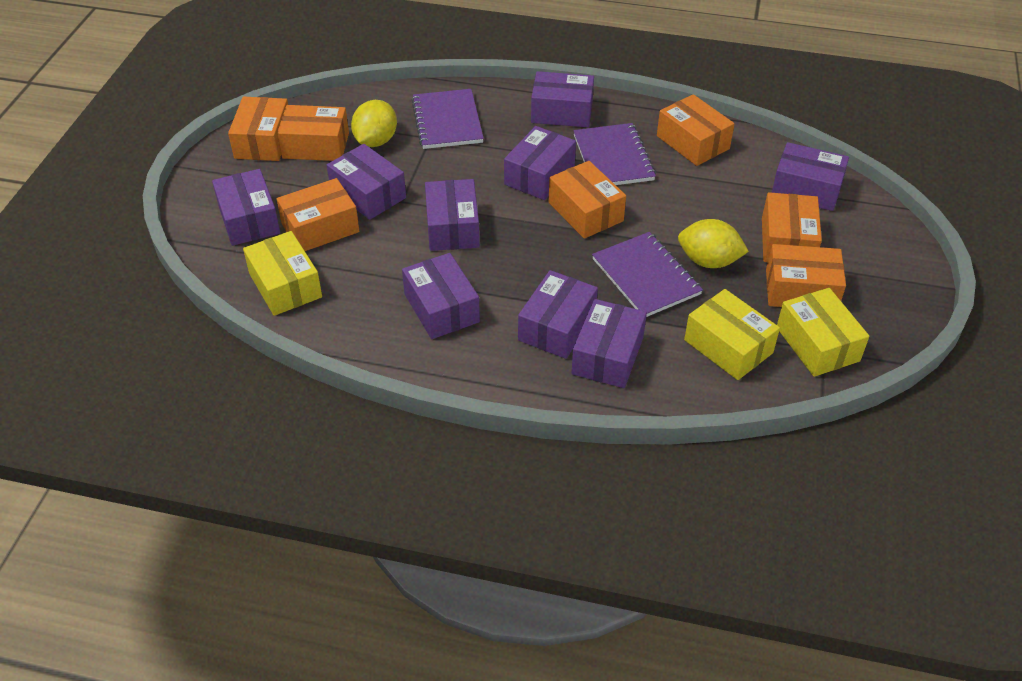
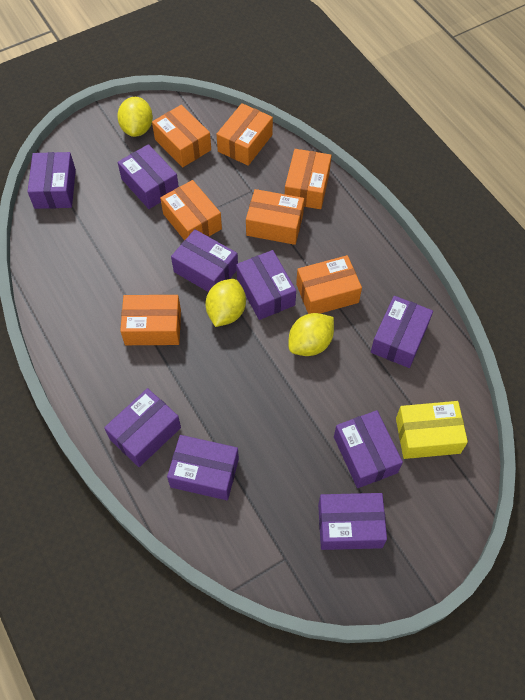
purple notebook: [411,89,484,149] [573,123,656,185] [592,232,703,317] = 3 -> none = 0
yellow box: [243,231,322,316] [684,289,780,380] [777,288,869,377] = 3 -> [396,401,468,459] = 1
yellow lemon: [351,100,397,147] [678,219,749,268] = 2 -> [117,97,153,137] [205,279,246,327] [288,313,334,356] = 3

